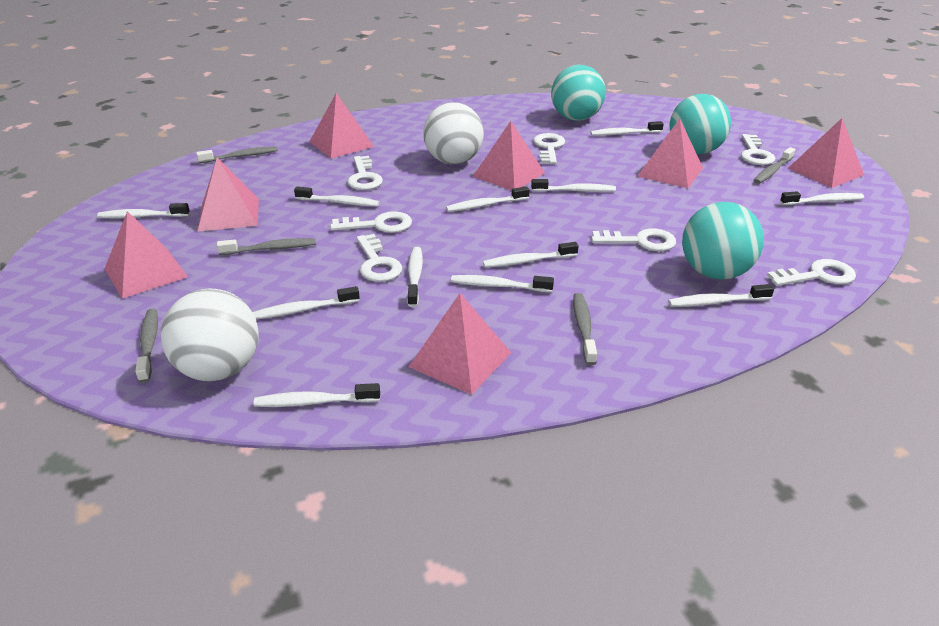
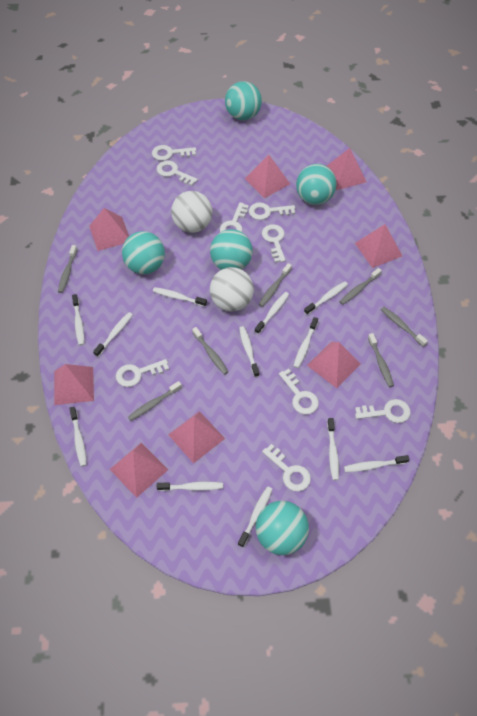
grey toothbrush: [135,309,158,383] [196,146,278,163] [217,238,316,255] [573,293,597,365] [753,147,795,184] = 5 -> [58,245,77,293] [128,381,182,421] [192,327,228,375] [258,263,292,307] [339,268,382,305] [368,333,394,387] [381,307,428,347] = 7
pink pyramid: [105,211,188,299] [197,158,259,232] [309,93,374,158] [409,293,511,395] [473,121,545,191] [637,119,703,188] [788,118,864,188] = 7 -> [54,364,94,405] [89,208,129,251] [110,443,168,498] [168,411,225,463] [245,155,290,198] [307,342,361,388] [327,148,366,190] [355,224,402,268] = 8
turquoise ball: [551,65,606,121] [670,94,731,154] [682,202,764,280] = 3 -> [122,231,165,274] [210,229,253,270] [225,81,262,120] [256,501,309,555] [296,164,336,205] = 5
white key: [330,211,412,233] [347,156,383,190] [356,234,402,282] [533,133,565,164] [591,229,676,251] [741,134,775,165] [767,259,856,286] = 7 -> [116,359,169,387] [152,145,196,161] [157,160,198,186] [220,203,249,232] [249,203,296,220] [262,224,285,262] [262,444,311,491] [279,369,319,415] [355,399,411,423] = 9

